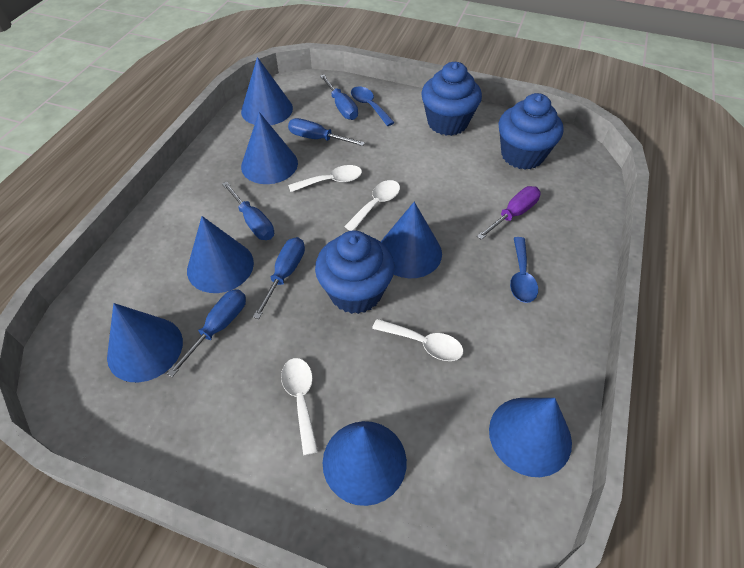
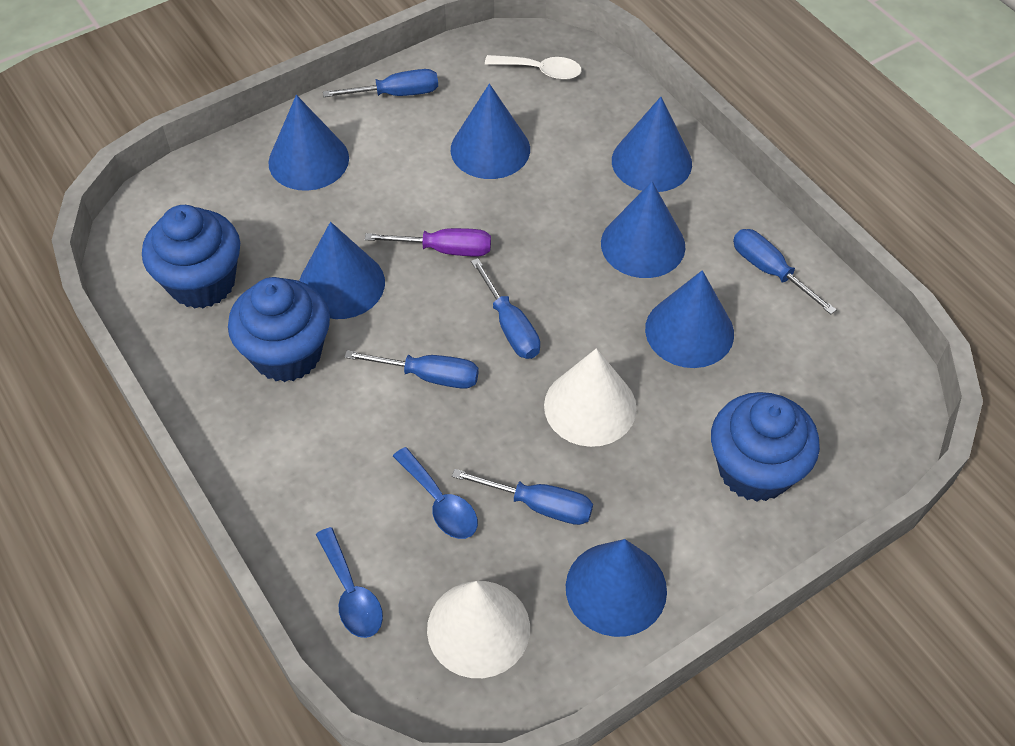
white cone: none = 0 -> [427,581,530,678] [544,348,637,447] = 2
white spoon: [281,358,318,455] [288,165,362,192] [344,180,400,231] [372,319,464,361] = 4 -> [485,55,582,80] = 1

